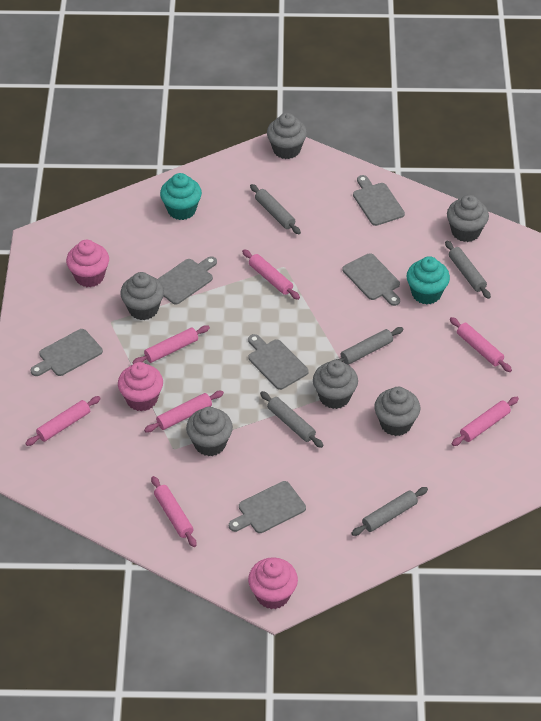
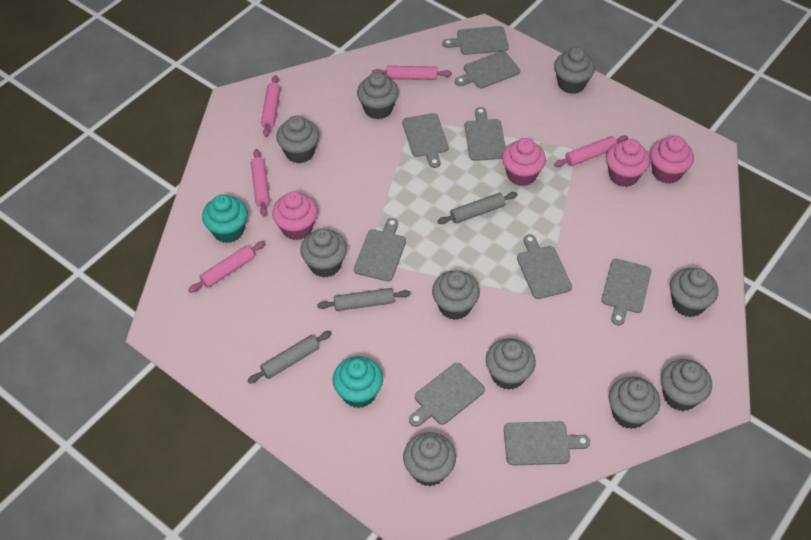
grey cupcake: [120,272,164,320] [186,407,233,456] [267,113,307,159] [313,360,358,409] [374,387,420,436] [447,195,489,242] = 6 -> [276,116,319,163] [300,229,347,278] [357,72,398,119] [403,432,456,486] [432,271,480,320] [486,338,536,390] [554,47,595,94] [609,376,660,429] [661,359,712,411] [670,268,718,317] = 10
grey cutting board: [31,329,103,376] [158,256,217,305] [229,481,306,533] [248,334,309,390] [342,253,400,306] [353,175,405,226] = 6 -> [354,218,406,281] [402,113,449,168] [409,363,485,427] [442,26,509,55] [455,51,520,88] [465,107,506,161] [504,421,590,465] [517,234,572,299] [601,258,651,326] = 9
grey rolling pin: [250,184,301,234] [260,391,324,448] [336,327,403,365] [351,487,428,536] [445,241,491,299] = 5 -> [247,331,332,384] [317,288,411,311] [437,192,518,224] = 3
pink cupcake: [66,240,109,287] [118,362,163,411] [248,557,298,609] = 3 -> [272,192,317,240] [502,138,546,186] [606,139,650,187] [650,136,694,184] = 4
pink rolling pin: [25,396,101,446] [132,325,210,364] [144,391,224,432] [151,476,197,547] [242,249,300,300] [450,317,512,372] [451,397,519,446] = 7 -> [188,241,265,293] [251,149,270,217] [261,75,280,137] [372,66,452,80] [554,135,628,167] = 5

